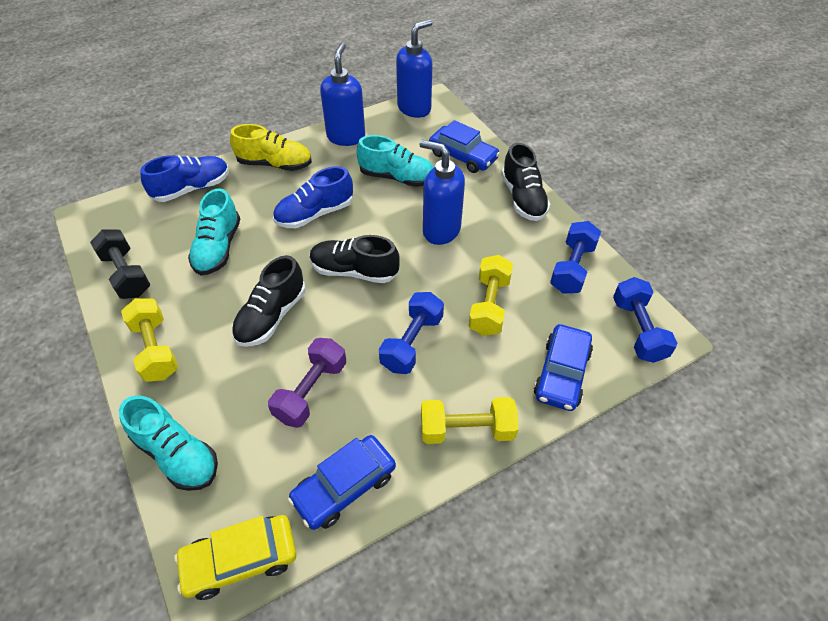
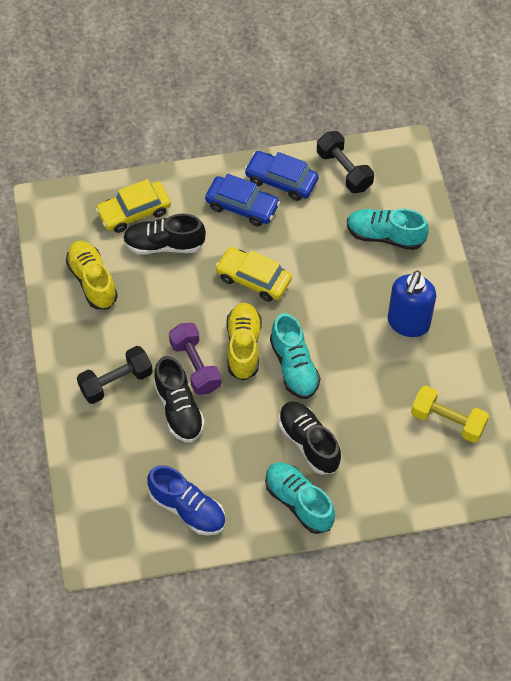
black dumbbell: [90,230,151,299] = 1 -> [77,346,153,404] [317,131,374,193] = 2
blue car: [288,435,396,530] [429,120,500,173] [534,324,593,411] = 3 -> [205,174,280,226] [244,151,319,201] = 2
blue dumbbell: [379,292,444,374] [550,221,601,294] [613,277,677,363] = 3 -> none = 0
blue shoe: [141,155,229,202] [273,166,353,228] = 2 -> [147,465,226,536] = 1
blue soap dispenser: [320,43,365,146] [396,19,433,118] [419,140,465,245] = 3 -> [388,271,436,337] = 1
yellow car: [174,515,296,600] = 1 -> [95,179,171,233] [215,247,292,302] = 2
yellow dumbbell: [121,298,178,382] [421,397,519,444] [469,255,513,336] = 3 -> [411,386,489,443] = 1
yellow shoe: [230,124,312,171] = 1 -> [66,241,118,309] [226,303,262,380] = 2

